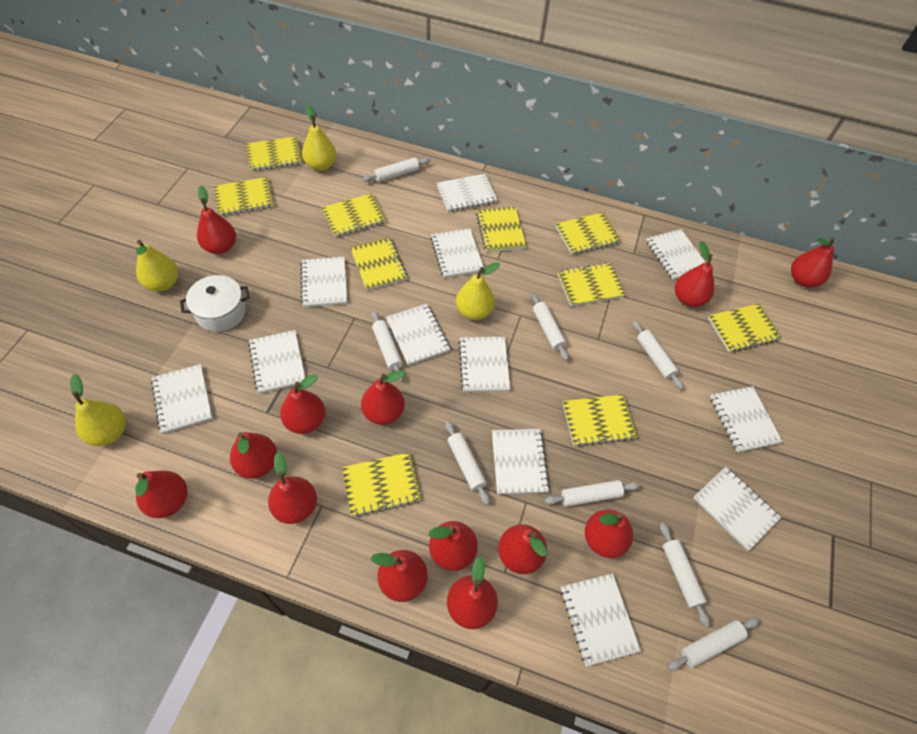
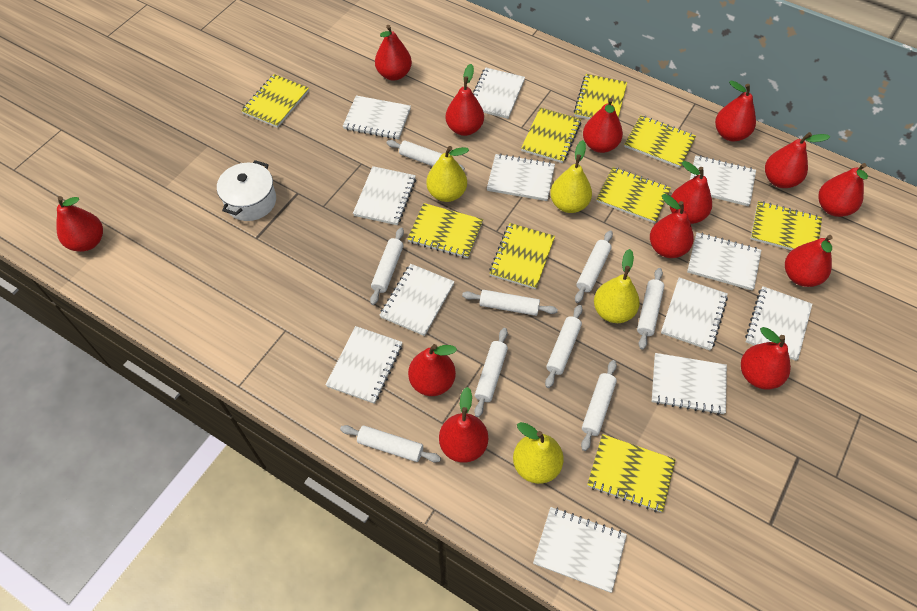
white rolling pin: [362,158,430,182] [372,311,404,381] [445,421,490,505] [531,293,569,361] [545,480,640,507] [633,321,684,390] [660,523,710,627] [667,618,760,671] = 8 -> [340,425,441,462] [370,228,404,305] [387,140,465,171] [462,290,558,316] [474,328,508,417] [545,305,582,388] [575,230,613,303] [581,360,617,451] [637,268,664,350] = 9
yellow notebook: [214,177,274,216] [246,136,302,171] [322,193,386,237] [342,452,421,517] [350,237,407,290] [476,207,527,252] [556,212,621,254] [557,262,625,306] [563,394,638,446] [708,304,782,352] = 10 -> [241,74,309,128] [407,203,483,258] [489,223,555,289] [521,107,581,163] [574,74,627,120] [587,434,676,512] [596,167,671,223] [624,115,696,168] [751,201,822,250] = 9

